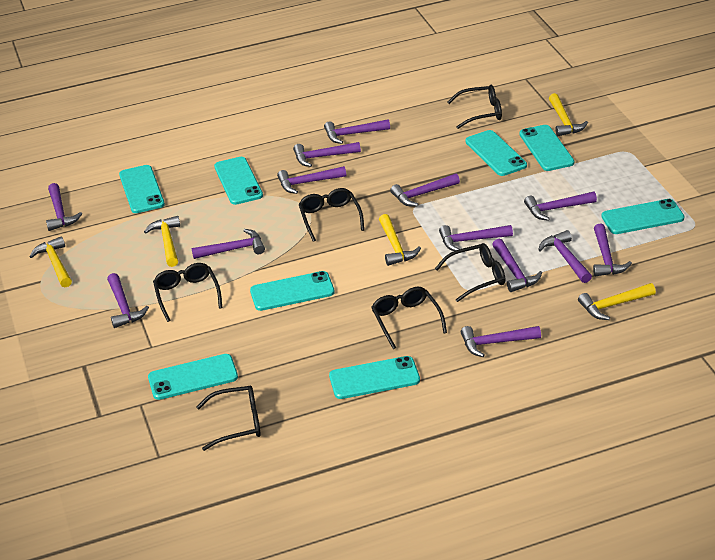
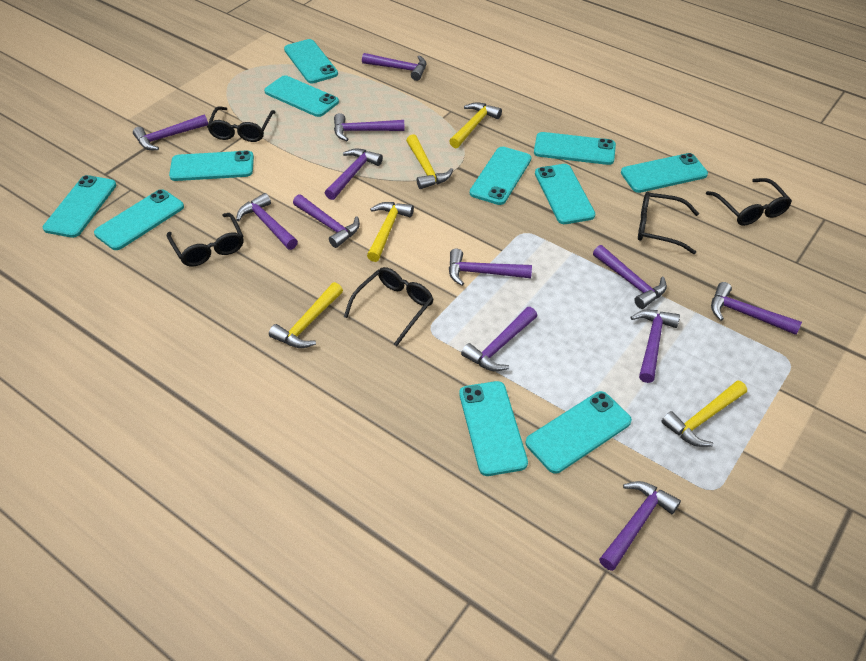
black glasses: [153,263,222,322] [197,385,261,451] [299,188,364,242] [371,287,447,349] [435,243,505,302] [448,85,502,129] = 6 -> [167,213,244,266] [207,107,276,142] [344,267,433,346] [638,192,699,254] [706,178,792,226] = 5
purple hammer: [46,183,82,231] [107,273,149,328] [192,229,265,259] [277,166,346,194] [293,142,361,167] [324,119,390,144] [390,174,460,206] [439,225,513,251] [461,326,541,357] [492,238,542,292] [524,192,597,221] [538,230,592,283] [593,224,632,276] = 13 -> [133,115,208,150] [236,193,298,250] [293,194,360,248] [325,148,383,200] [334,113,405,141] [362,53,426,81] [449,249,532,286] [461,307,537,371] [593,245,667,309] [599,481,681,571] [630,310,680,383] [711,282,802,335] = 12
turquoise phone: [119,165,165,213] [148,354,238,400] [214,157,263,205] [250,271,335,311] [329,356,420,399] [465,130,527,176] [519,125,574,171] [601,199,685,234] = 8 -> [43,175,117,238] [94,189,184,250] [169,150,254,181] [264,75,339,117] [284,39,338,83] [459,381,528,476] [470,147,531,205] [525,391,632,474] [534,132,616,165] [535,164,595,224] [621,153,708,193] = 11

